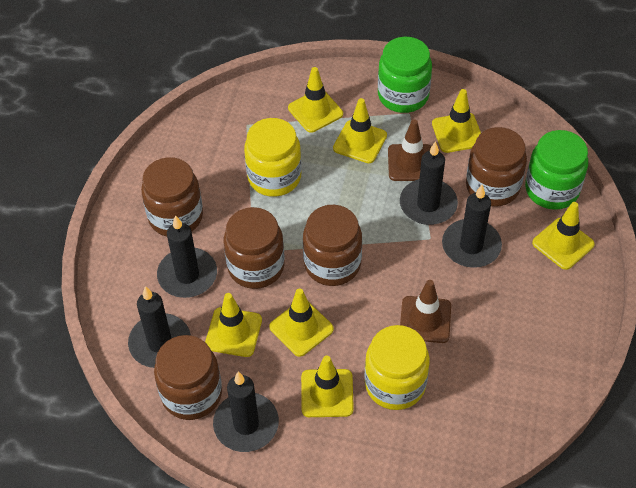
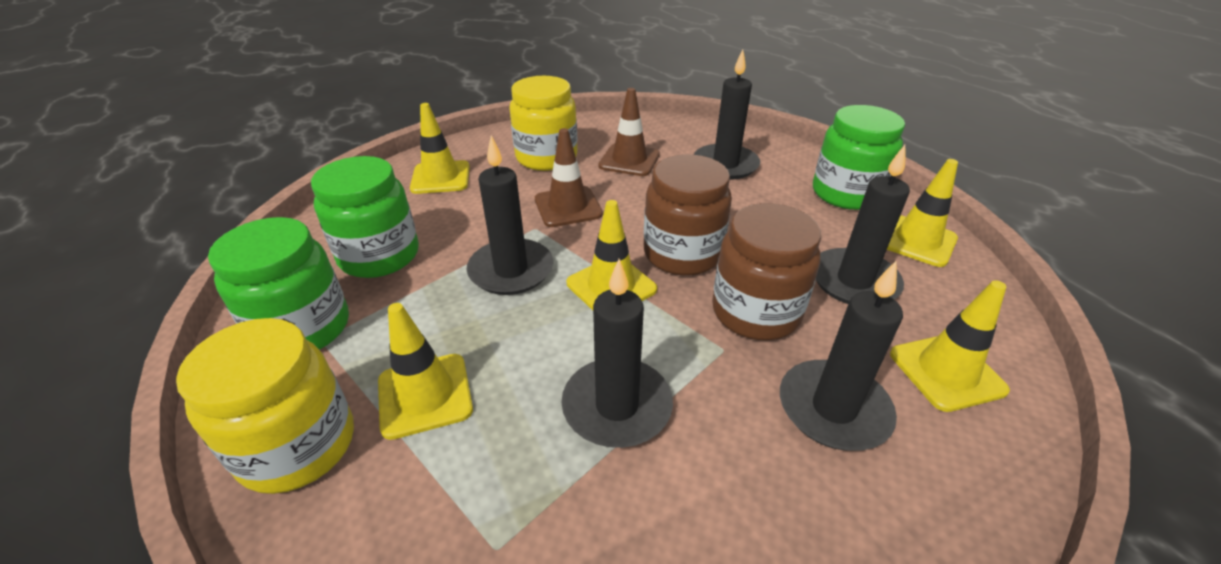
brown jar: [141,157,203,236] [154,335,222,420] [224,207,285,289] [303,205,362,286] [466,127,527,207] = 5 -> [644,154,732,276] [712,203,821,340] = 2
green jar: [378,37,432,113] [525,130,588,210] = 2 -> [208,217,349,350] [311,156,419,278] [813,105,905,210] = 3
yellow traffic cone: [205,293,262,357] [269,288,334,357] [288,67,343,133] [301,356,354,417] [333,98,387,163] [432,89,481,153] [532,202,595,270] = 7 -> [378,303,473,440] [410,103,470,194] [567,200,657,310] [887,159,958,267] [890,280,1010,412] = 5

